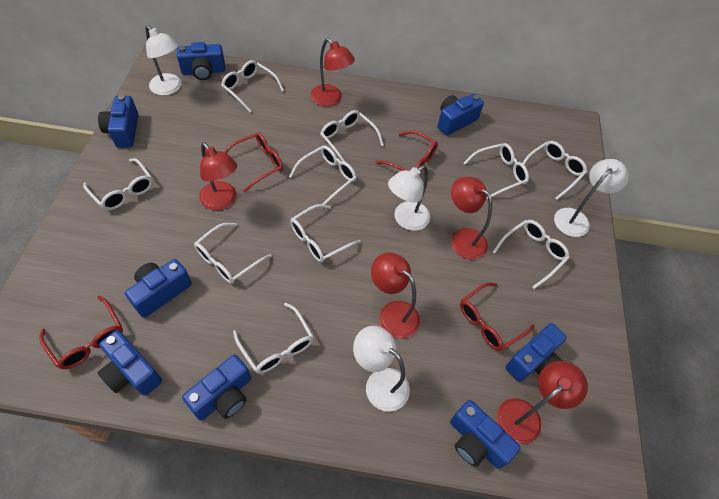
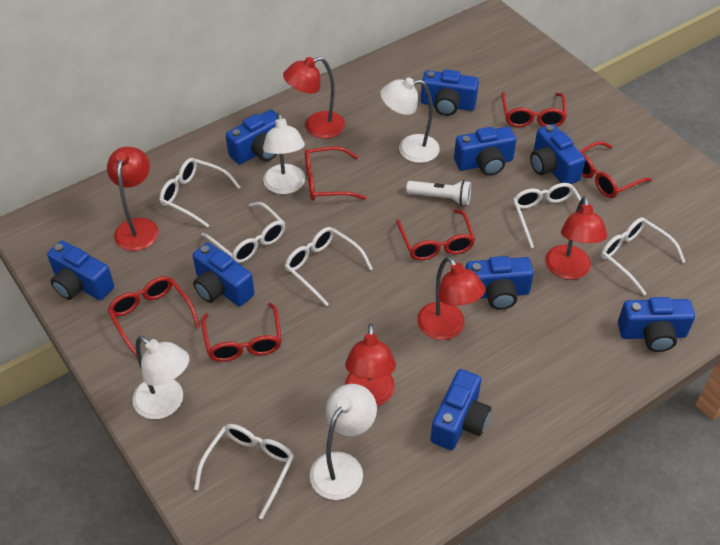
blue camera: [98,95,139,148] [98,330,162,396] [125,259,192,318] [177,42,225,80] [182,355,251,421] [438,94,484,135] [450,400,521,469] [505,323,567,382] = 8 -> [47,241,114,300] [193,243,255,306] [226,110,277,165] [421,69,479,116] [431,369,491,450] [454,127,516,176] [465,256,534,310] [530,124,585,184] [618,297,695,352] = 9
red glasses: [39,296,123,369] [224,133,283,193] [376,131,438,172] [460,283,535,351] = 4 -> [107,276,200,358] [201,302,282,362] [305,147,366,201] [396,209,475,261] [501,92,567,127] [579,141,652,198] = 6
white flashlight: none = 0 -> [406,180,471,206] = 1
white glasses: [83,158,153,210] [194,223,272,284] [221,60,284,112] [233,303,314,374] [289,145,357,205] [290,204,361,263] [320,110,384,162] [464,143,529,199] [493,220,570,289] [522,141,587,200] = 10 -> [159,158,240,228] [194,424,294,519] [201,202,285,263] [285,227,373,306] [513,183,582,248] [601,217,685,295] = 6

